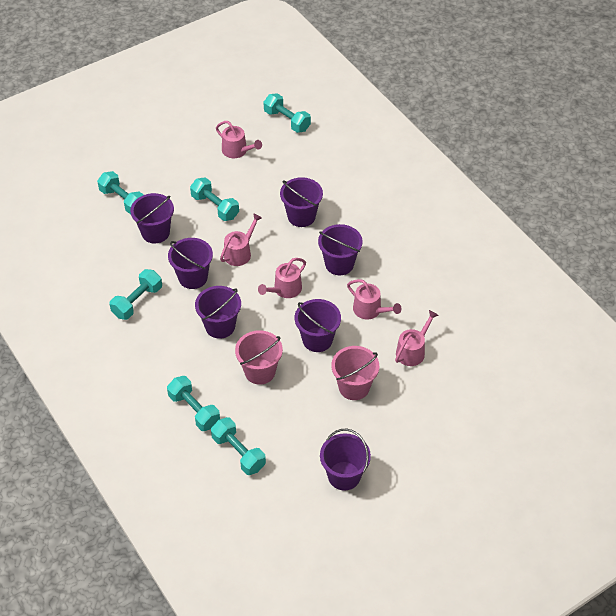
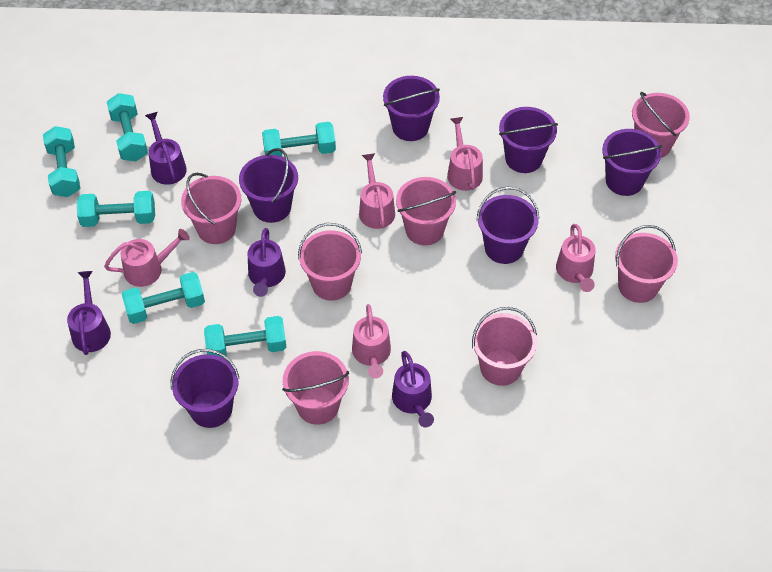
pink bucket: [235,330,283,385] [331,346,379,400] = 2 -> [181,173,241,244] [282,351,349,425] [298,223,362,301] [396,177,456,245] [472,307,537,386] [615,225,678,303] [632,92,690,158] = 7
purple bucket: [130,193,174,243] [168,238,213,289] [195,286,241,339] [280,177,323,227] [295,299,341,352] [318,224,363,275] [320,429,371,491] = 7 -> [170,349,239,428] [239,148,298,223] [383,76,440,141] [476,187,539,264] [499,107,558,173] [602,129,662,196] = 6
purple watering can: none = 0 -> [67,271,111,355] [145,112,187,185] [248,228,286,297] [392,351,434,427] = 4

